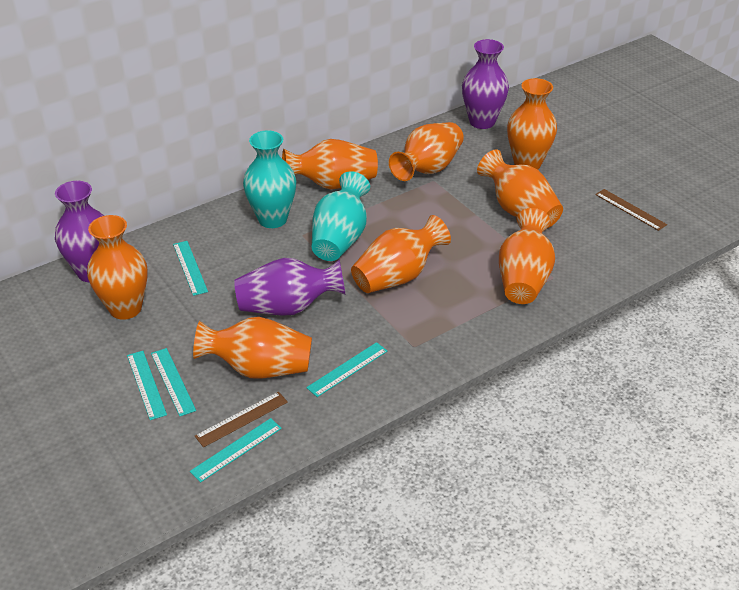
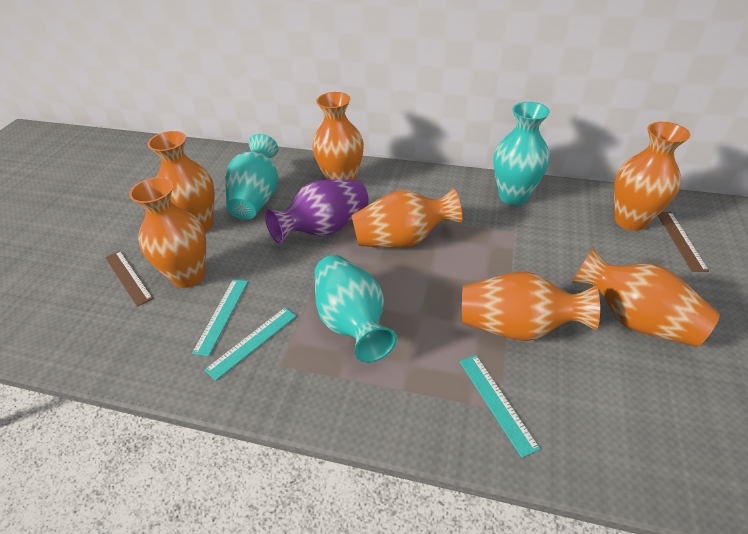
orange vase: [87,215,148,320] [193,317,312,378] [282,139,378,189] [351,215,451,293] [389,122,464,181] [477,149,563,228] [499,208,555,304] [507,78,557,169] = 8 -> [129,177,206,288] [147,131,214,232] [312,92,364,180] [351,189,462,248] [462,271,600,341] [572,247,720,347] [614,122,691,231] = 7
purple vase: [55,181,104,282] [234,258,346,316] [462,39,509,129] = 3 -> [265,180,369,244] = 1
turquoise ruler: [127,351,167,420] [151,348,196,416] [173,241,208,296] [190,418,282,483] [306,342,387,397] = 5 -> [192,279,248,357] [205,307,296,381] [459,355,540,458] = 3
turquoise vase: [243,130,296,228] [312,171,370,261] = 2 -> [226,134,278,220] [315,255,397,363] [494,102,550,205] = 3

